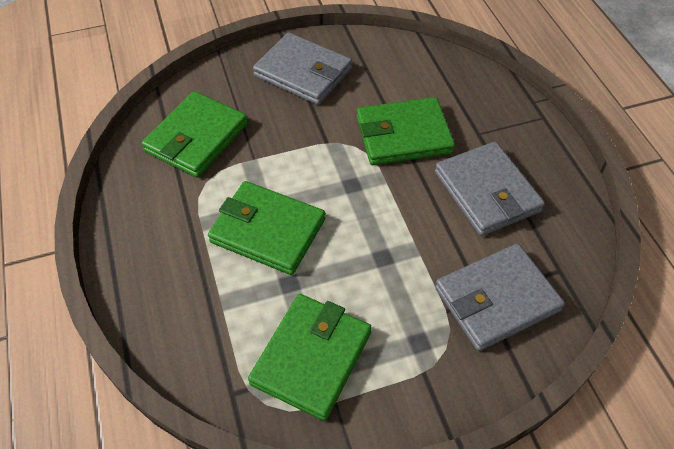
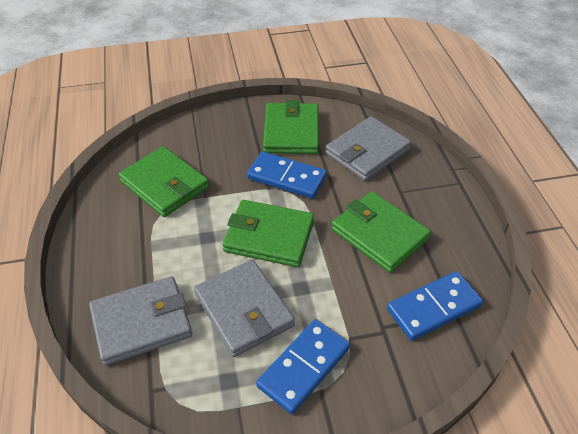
blue domino: none = 0 -> [247,151,327,199] [256,319,350,414] [387,271,483,341] = 3

